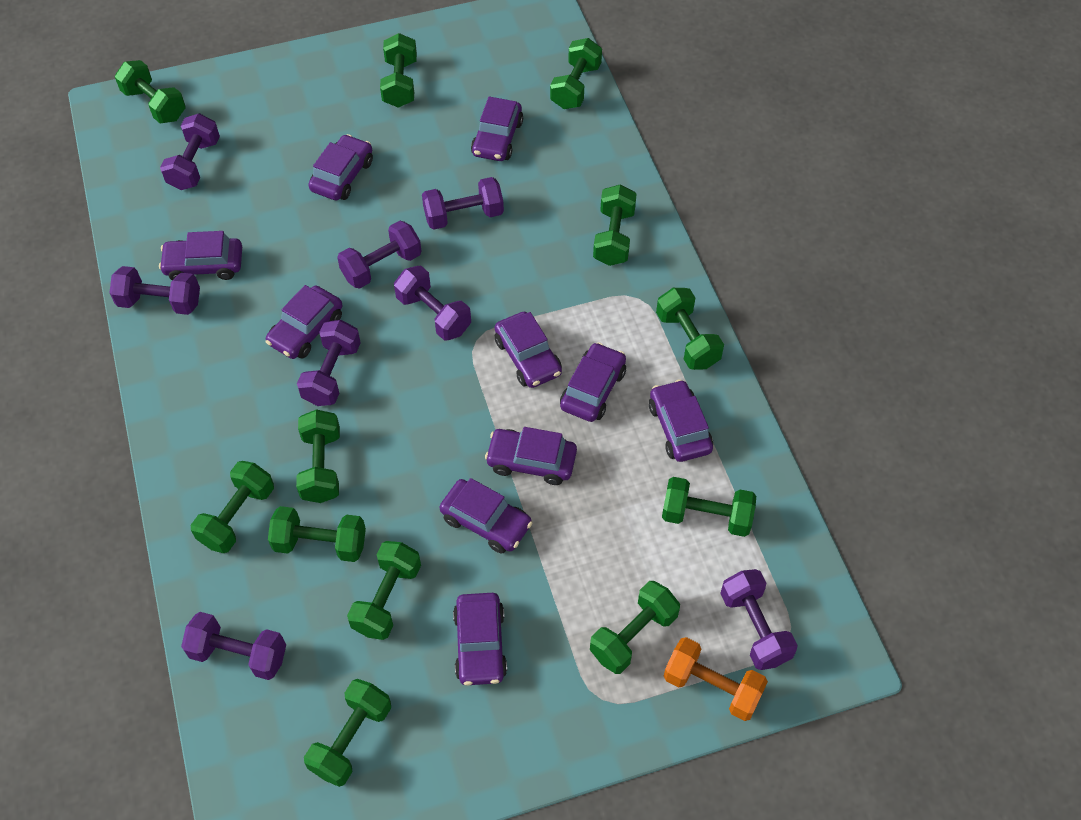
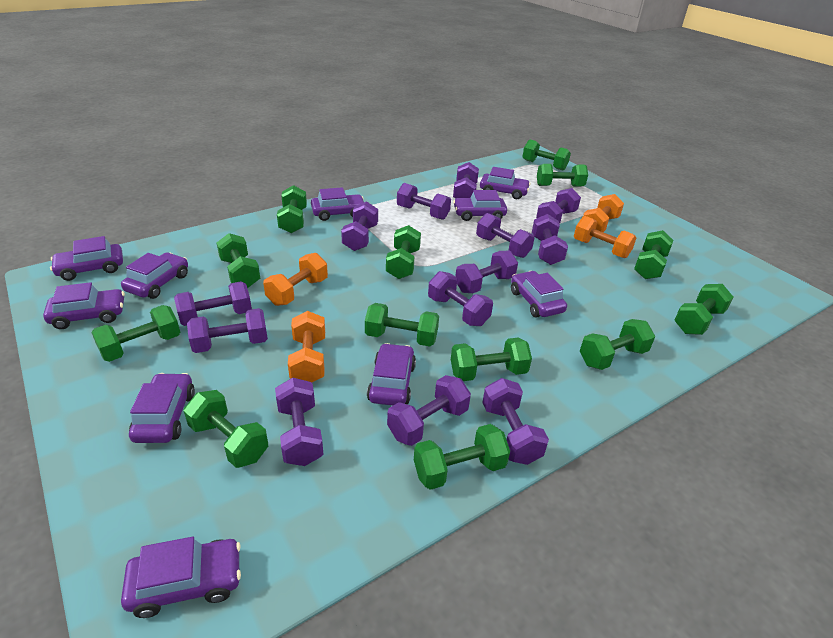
green dumbbell: [115,60,186,123] [191,461,274,553] [268,506,366,562] [296,409,340,503] [304,679,391,787] [347,541,421,640] [380,33,417,108] [550,38,602,109] [590,581,680,674] [593,184,637,266] [656,288,724,370] [662,477,756,537] = 12 -> [91,305,180,362] [184,390,268,468] [217,233,260,288] [277,185,307,233] [365,303,439,346] [386,225,421,279] [414,424,510,490] [451,338,532,381] [522,139,571,171] [537,164,588,187] [580,319,655,370] [634,230,673,279] [674,284,733,335] = 13
orange dumbbell: [664,637,768,721] = 1 -> [263,253,328,306] [288,311,325,382] [574,216,636,258] [583,194,624,232] = 4
purple dumbbell: [109,266,200,315] [160,113,220,190] [181,612,286,680] [297,320,361,406] [337,221,421,289] [394,266,471,341] [422,177,504,230] [720,569,798,670] = 8 -> [174,281,252,326] [187,308,268,353] [275,378,323,466] [341,201,378,251] [387,375,471,446] [397,183,451,220] [428,271,493,326] [453,162,479,199] [455,250,518,293] [476,213,535,258] [482,378,549,465] [532,214,568,265] [536,188,581,223] = 13

